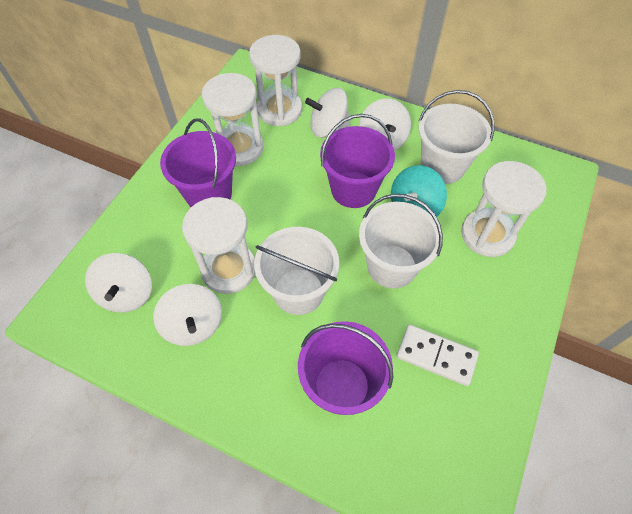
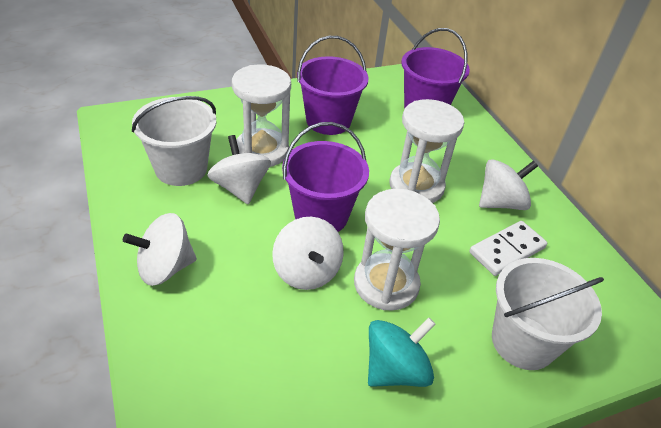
white bucket: [254,227,339,315] [359,194,443,289] [418,90,495,184] = 3 -> [132,96,216,186] [492,258,604,370] = 2
white hourglass: [182,197,255,294] [202,73,263,166] [249,35,302,126] [461,161,547,257] = 4 -> [232,65,291,167] [354,189,440,311] [390,99,464,203] = 3

